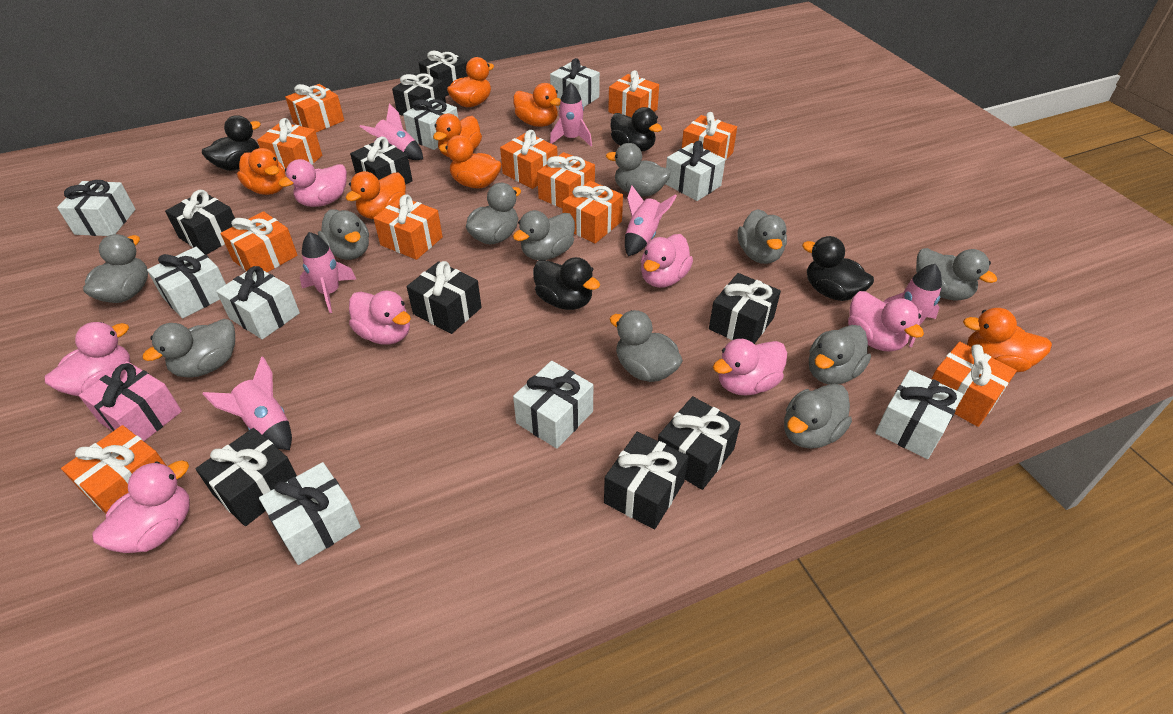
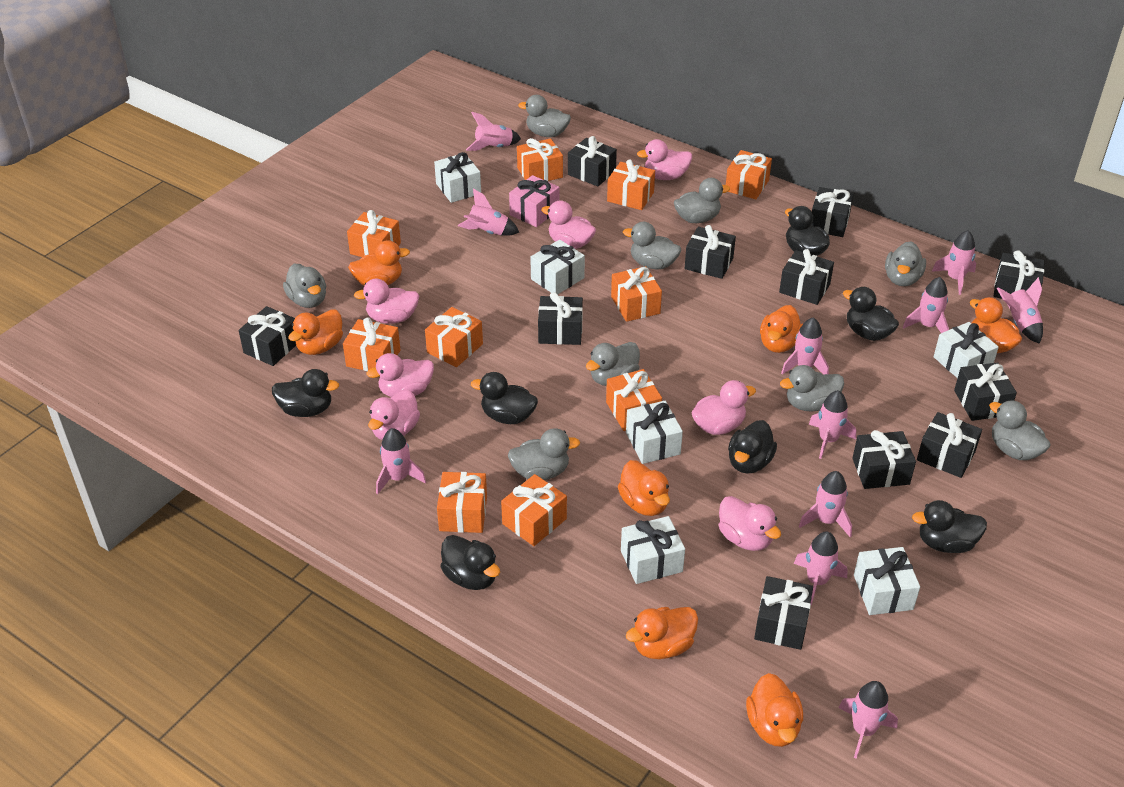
black duck: [202,115,261,171] [533,257,600,310] [611,107,662,152] [802,236,874,301] = 4 -> [272,369,339,417] [440,535,500,590] [471,372,538,424] [728,420,777,474] [785,206,830,256] [843,287,899,341] [912,500,987,553] = 7
black gift: [165,190,235,255] [196,428,297,526] [350,137,413,185] [392,73,446,116] [407,261,482,334] [419,51,468,96] [604,432,689,529] [658,396,741,490] [709,273,781,344] = 9 -> [239,306,296,366] [538,292,583,345] [568,136,617,187] [685,225,736,279] [754,576,813,650] [779,249,834,305] [812,187,854,237] [852,430,916,489] [917,412,982,478] [954,362,1017,421] [994,250,1045,299] = 11
grey duck: [83,234,148,303] [143,319,235,378] [318,210,369,260] [466,183,521,244] [513,210,575,260] [606,143,671,196] [610,310,683,382] [738,209,787,264] [784,384,852,449] [809,325,871,384] [916,248,997,301] = 11 -> [283,264,326,308] [508,428,580,480] [518,95,571,137] [586,342,640,386] [623,222,681,269] [674,178,730,223] [780,365,844,412] [885,241,926,286] [989,400,1051,460] = 9
orange gift: [61,425,166,513] [220,211,298,272] [257,118,322,169] [285,84,344,132] [373,194,443,260] [500,130,558,189] [537,152,595,208] [562,181,623,243] [608,70,659,117] [682,112,737,161] [932,342,1017,427] = 11 -> [343,317,401,371] [347,210,401,257] [425,307,483,367] [437,472,487,533] [501,474,567,546] [517,138,563,181] [606,369,662,431] [607,159,655,210] [611,266,662,322] [726,150,772,199] = 10
pink rocket: [202,357,292,450] [300,232,356,313] [360,103,423,160] [550,83,592,146] [625,185,677,256] [885,264,942,347] = 6 -> [376,428,426,494] [458,189,519,236] [466,112,521,151] [781,317,829,375] [794,531,848,605] [799,471,852,537] [809,390,856,459] [839,681,898,759] [903,277,949,333] [932,230,976,295] [997,277,1043,344] = 11
white gift: [57,180,136,236] [147,247,226,319] [216,266,300,339] [259,462,361,565] [403,98,458,150] [513,361,593,449] [550,58,600,107] [666,141,725,201] [875,370,963,459] = 9 -> [434,152,481,203] [530,240,585,295] [621,516,685,584] [626,401,683,464] [854,547,920,615] [934,322,999,378] = 6

